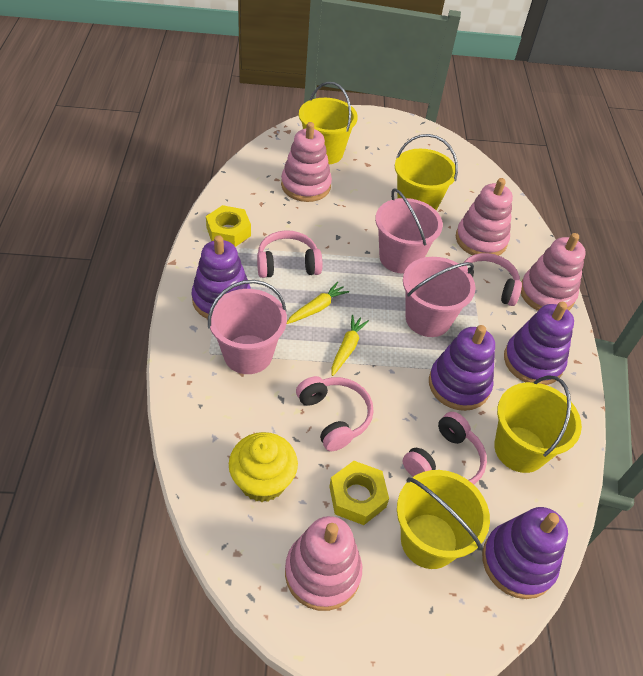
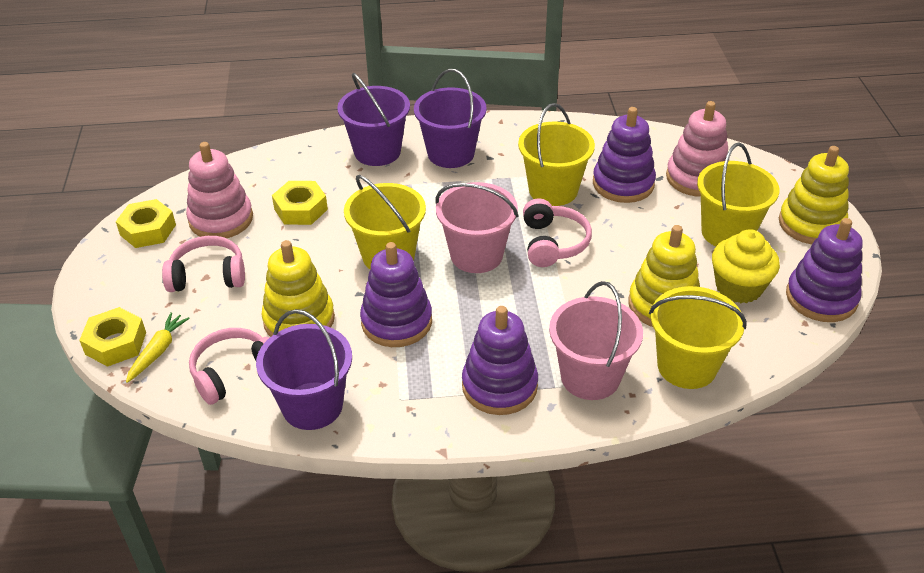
pink bucket: [208,280,287,374] [375,188,443,274] [403,257,476,337] = 3 -> [436,182,519,273] [549,281,643,400] = 2
pink headphones: [257,230,323,278] [296,376,373,451] [402,412,487,485] [463,253,522,306] = 4 -> [162,236,245,292] [189,328,269,405] [523,198,592,267] = 3
pink stacking toy: [281,122,332,202] [285,516,362,611] [456,178,513,256] [521,233,586,311] = 4 -> [186,142,253,238] [666,101,728,197] = 2
purple bucket: none = 0 -> [256,309,352,430] [337,73,410,166] [414,69,487,168] = 3
yellow carrot: [287,282,349,324] [332,315,369,376] = 2 -> [126,312,190,383] = 1
yellow nut: [206,205,251,247] [329,461,389,525] = 2 -> [79,307,146,367] [116,199,176,248] [272,181,328,225] = 3
yellow stacking toy: none = 0 -> [261,240,335,337] [629,225,700,327] [779,146,849,244] = 3

